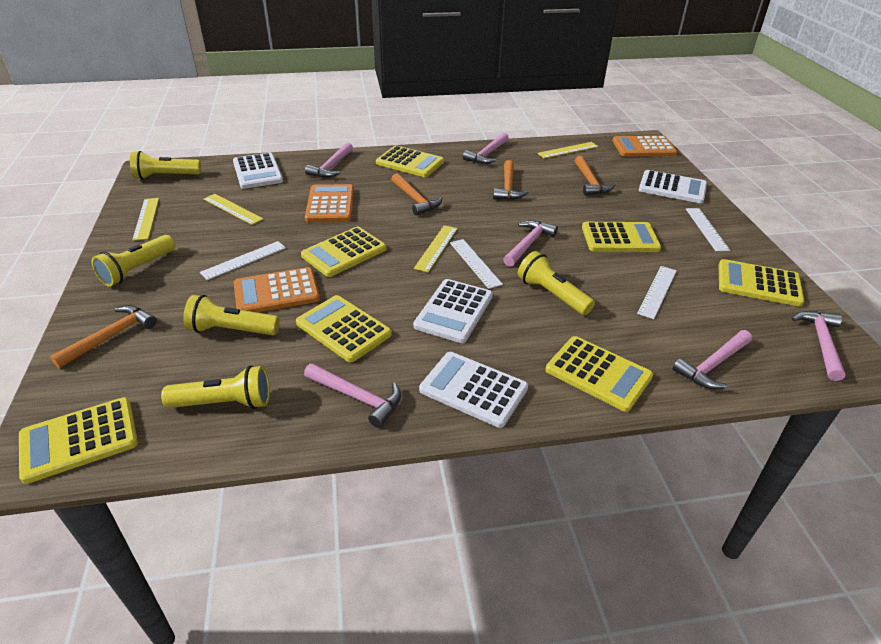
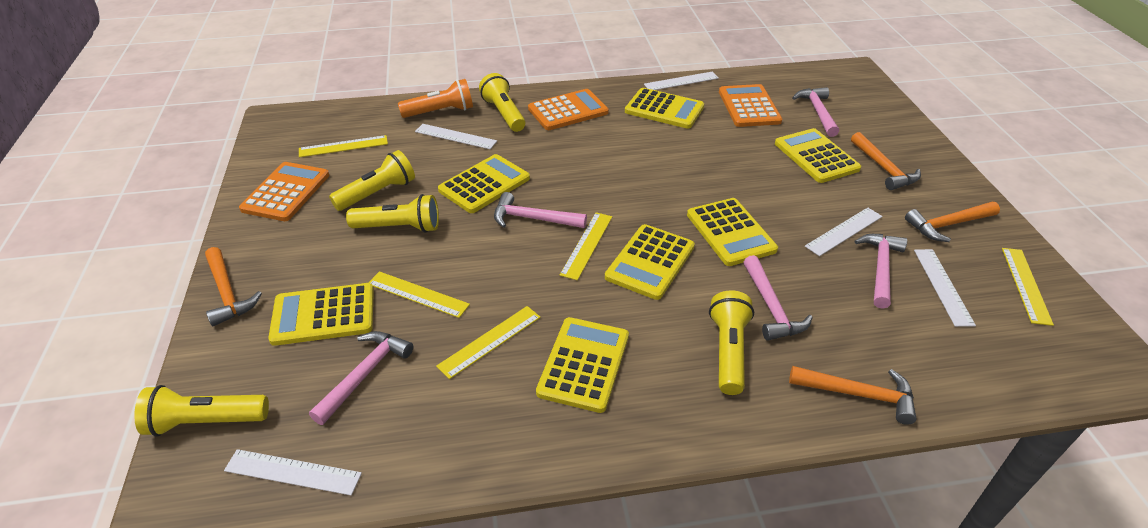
orange flashlight: none = 0 -> [398,79,473,118] = 1
pink hammer: [304,363,401,428] [305,143,353,178] [463,133,509,164] [503,220,558,267] [673,330,752,389] [792,311,846,381] = 6 -> [309,331,413,425] [494,192,587,228] [743,255,813,341] [792,87,839,137] [854,234,907,309] = 5
white calculator: [233,153,283,189] [413,279,493,343] [419,352,528,428] [639,170,707,203] = 4 -> none = 0
white ruler: [200,241,286,280] [450,239,503,289] [637,266,677,319] [686,208,731,252] = 4 -> [224,449,362,495] [415,124,497,149] [644,71,719,90] [805,207,883,256] [914,249,976,327] = 5
yellow ruler: [132,198,159,241] [203,194,263,225] [414,225,458,272] [537,142,599,158] = 4 -> [299,135,388,157] [368,271,470,318] [436,306,541,379] [560,212,612,280] [1002,248,1054,326] = 5

